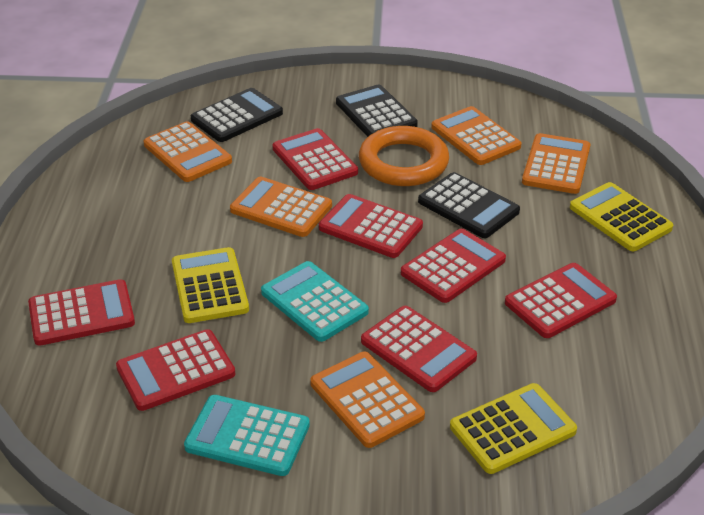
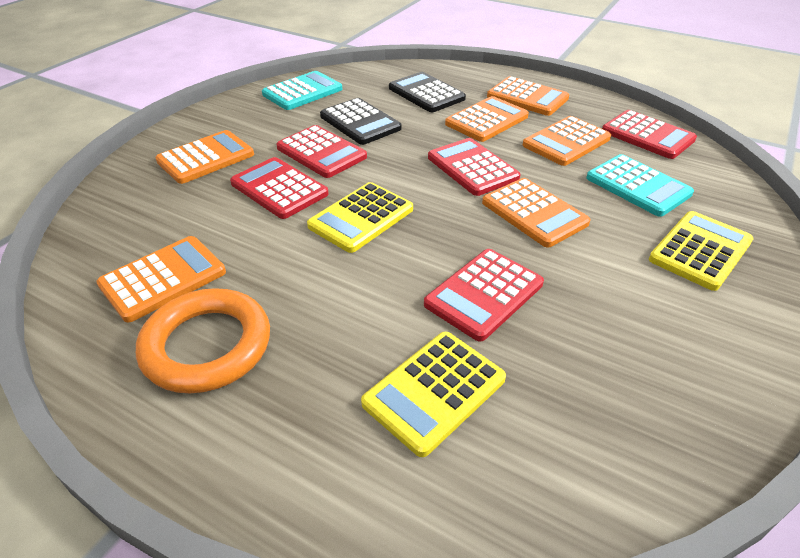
black calculator: [191,88,283,142] [336,84,418,137] [418,172,520,238] = 3 -> [320,98,401,145] [389,72,466,112] = 2
orange calculator: [144,121,232,182] [230,177,332,237] [310,352,425,448] [431,106,522,165] [522,133,590,194] = 5 -> [96,236,226,322] [155,130,254,184] [445,96,529,142] [482,178,591,247] [487,76,569,116] [522,116,611,166] = 6
red calculator: [28,279,135,346] [116,329,235,411] [272,128,358,190] [319,194,423,258] [361,306,477,392] [401,228,506,303] [505,263,617,338] = 7 -> [230,157,329,219] [276,125,367,178] [424,249,544,342] [428,138,520,196] [602,110,697,159] = 5

